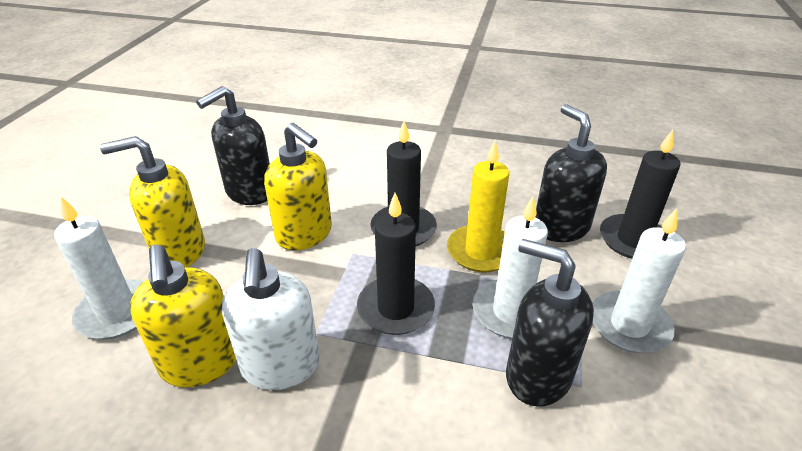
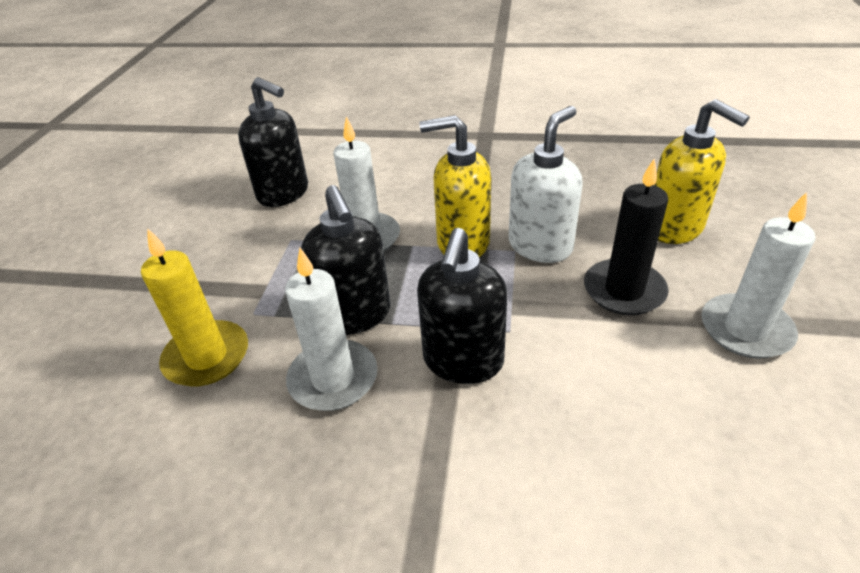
black candle: [357,193,435,335] [370,121,437,247] [600,130,680,259] = 3 -> [584,158,669,315] = 1
yellow soap dispenser: [100,136,205,268] [130,245,236,387] [264,123,332,250] = 3 -> [419,115,491,257] [654,99,750,244] = 2

